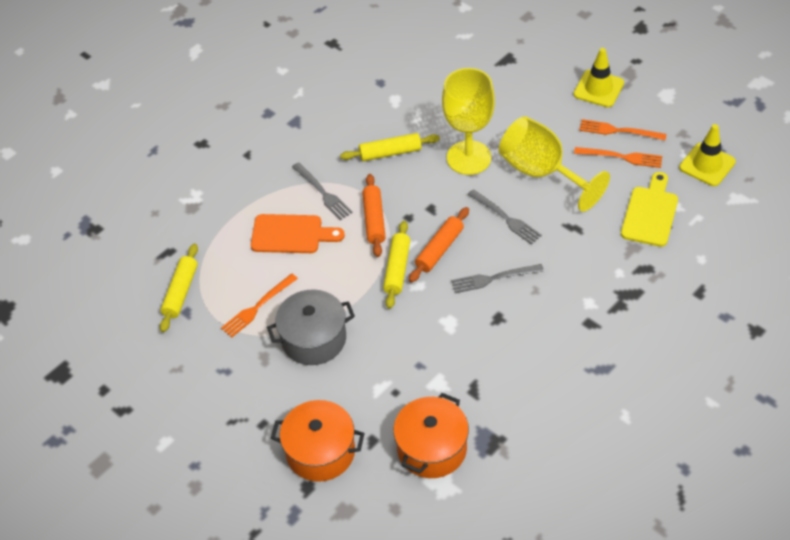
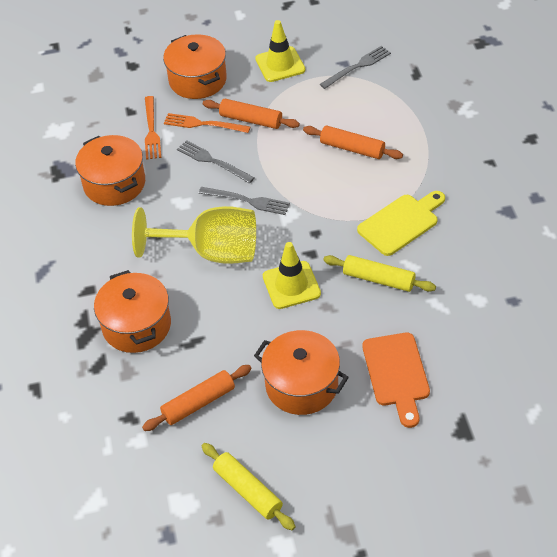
grey pot: [267,289,355,365] = 1 -> none = 0
orange fork: [221,273,298,338] [574,147,662,168] [579,119,667,140] = 3 -> [145,96,161,160] [164,113,250,133] = 2
orange pot: [271,400,365,482] [393,393,469,478] = 2 -> [75,135,145,206] [94,270,171,353] [163,34,227,99] [254,330,349,415] = 4
orange rolling pin: [362,174,385,257] [409,207,469,283] = 2 -> [142,365,252,431] [203,99,300,129] [303,126,403,159] = 3
yellow goblet: [442,68,495,175] [499,116,610,212] = 2 -> [132,206,256,264] = 1
yellow rolling pin: [160,243,198,332] [340,133,440,161] [383,221,410,309] = 3 -> [202,443,296,530] [323,255,436,292] = 2

